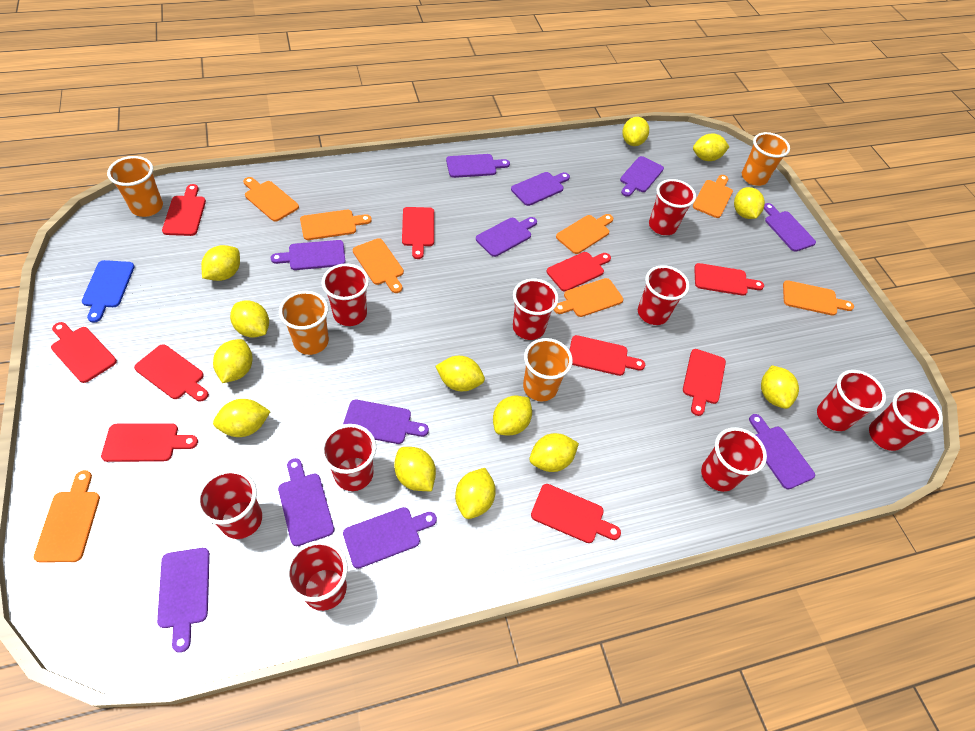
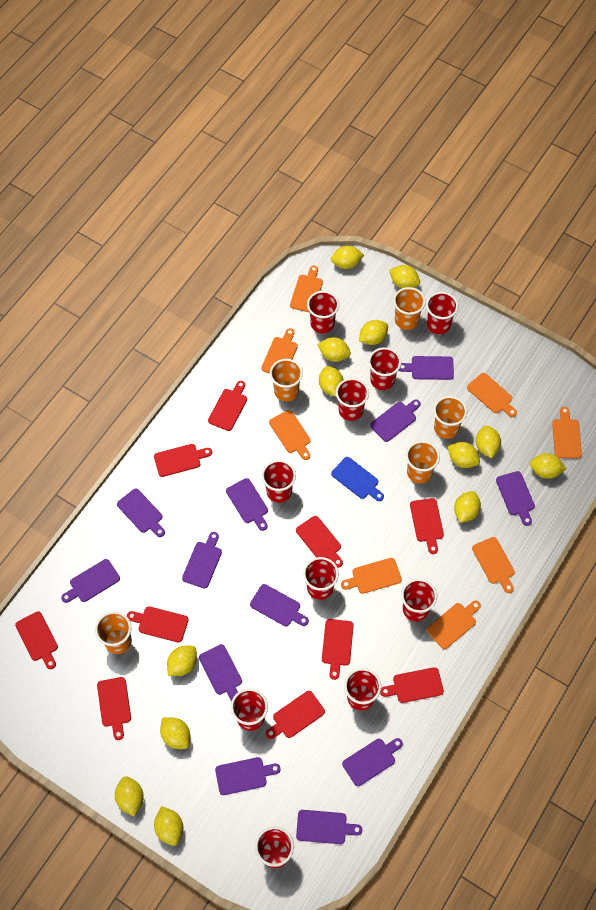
orange cup: [107,156,163,217] [279,291,329,355] [523,338,573,402] [742,132,790,186] = 4 -> [95,611,132,654] [270,359,303,401] [393,287,426,330] [406,441,440,484] [434,396,467,439] = 5
purple cutting board: [157,548,210,653] [271,240,346,270] [278,458,334,546] [343,400,429,444] [343,507,437,569] [446,154,510,178] [476,217,537,257] [511,172,570,206] [620,156,664,197] [749,414,815,489] [764,203,816,252] = 11 -> [61,559,120,603] [117,489,165,537] [182,532,222,589] [199,644,242,702] [215,757,280,795] [226,478,268,531] [250,584,309,627] [296,810,362,844] [342,738,403,786] [370,399,421,442] [399,356,454,380] [496,471,535,526] = 12

